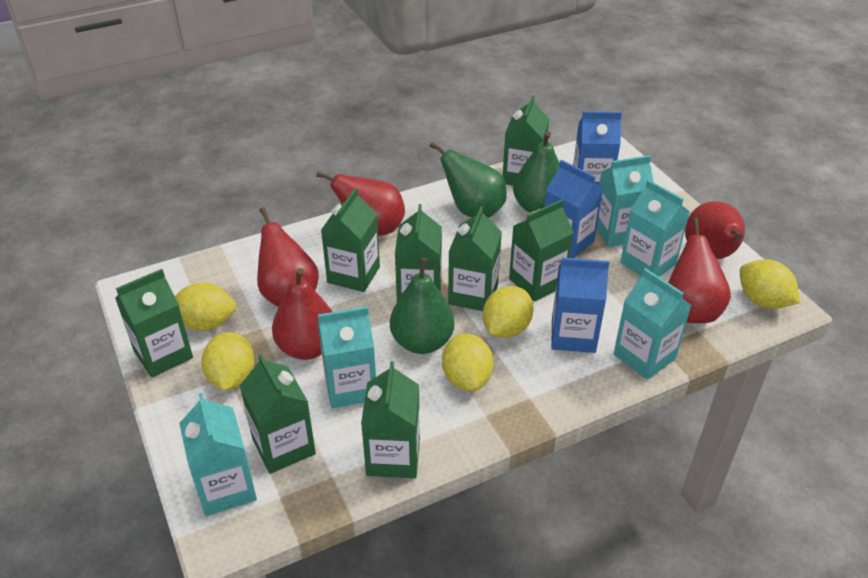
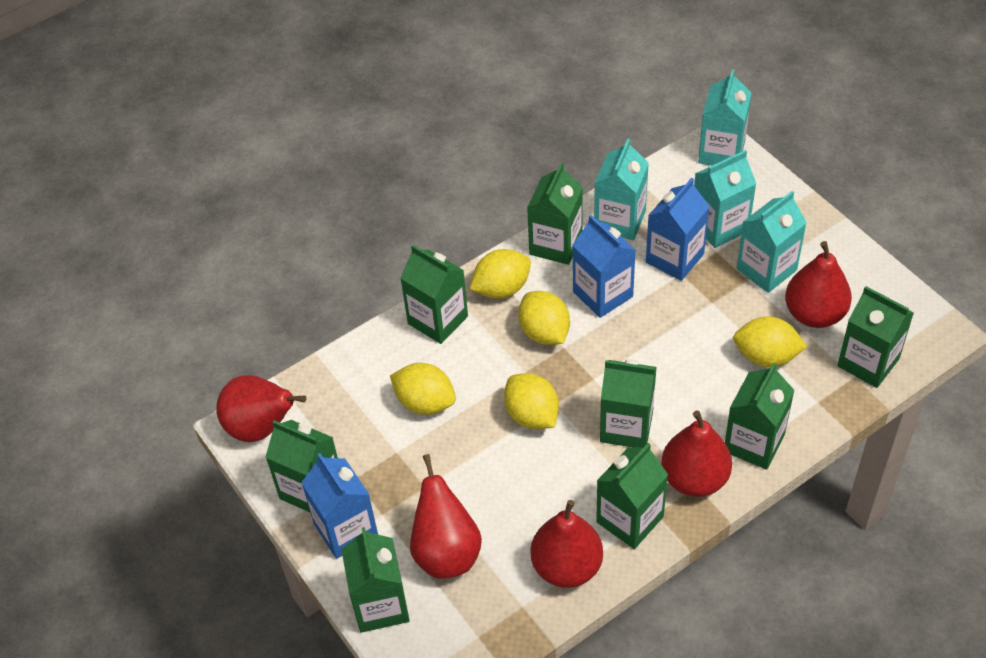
green pear: [390,258,454,354] [429,142,507,218] [513,131,560,213] = 3 -> none = 0
turquoise carton: [179,393,257,516] [318,306,376,408] [597,155,654,247] [614,268,691,380] [620,179,690,277] = 5 -> [594,139,649,240] [694,150,756,248] [698,69,752,165] [737,191,807,293] = 4

